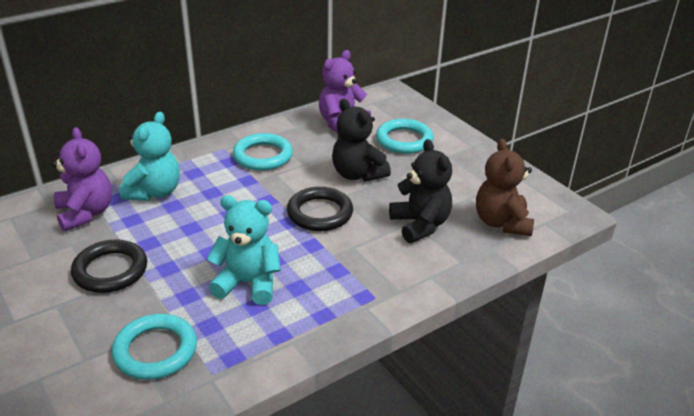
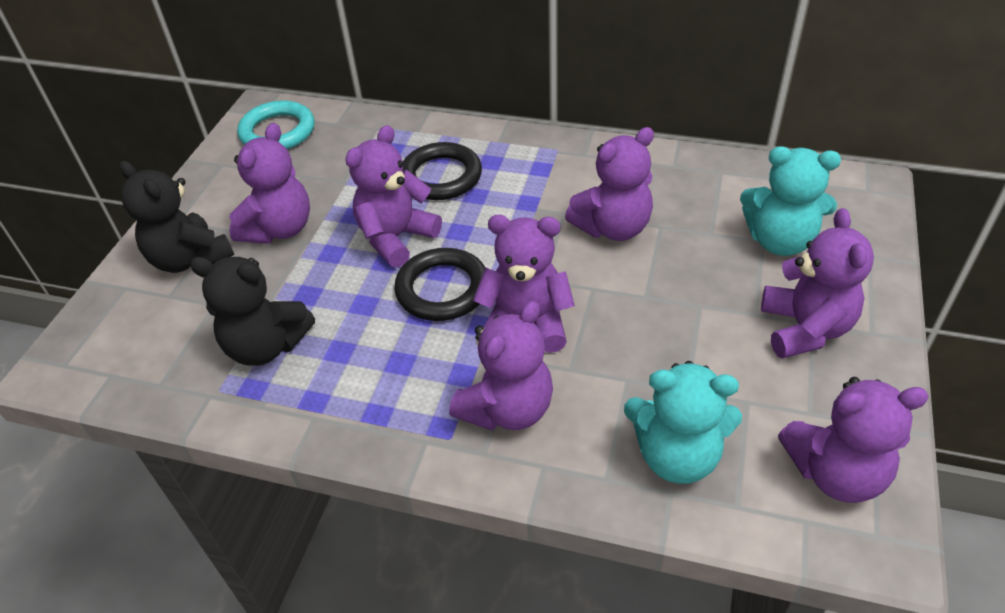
brown teddy bear: [476,139,534,236] = 1 -> none = 0
purple teddy bear: [52,127,112,231] [319,50,371,133] = 2 -> [229,123,310,244] [345,125,442,268] [449,301,553,431] [473,215,575,353] [565,127,654,241] [761,208,874,359] [778,377,929,503] = 7
turquoise ring: [112,314,197,380] [233,133,293,171] [376,119,433,154] = 3 -> [237,101,315,149] = 1

